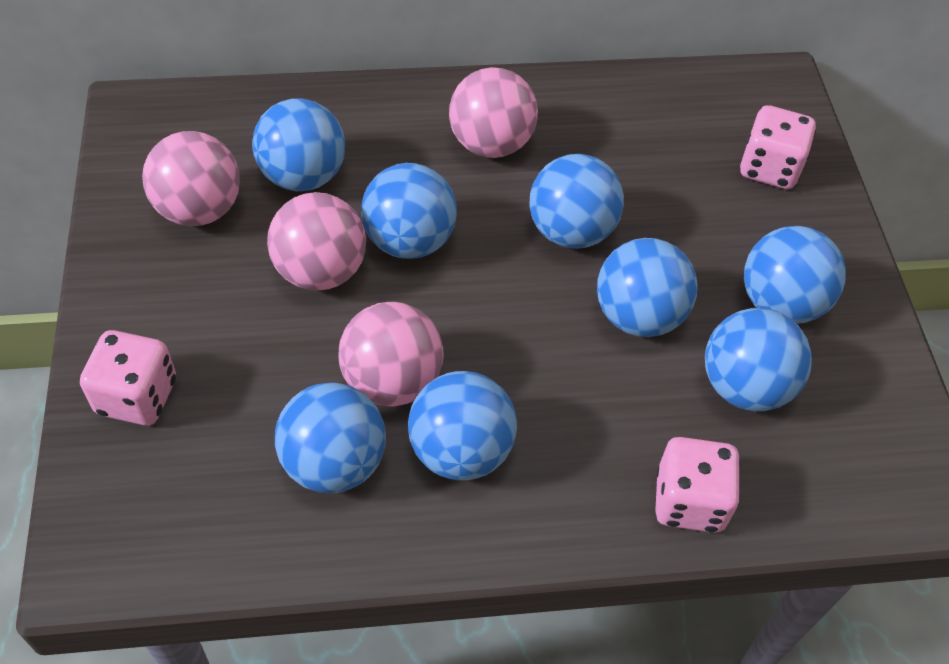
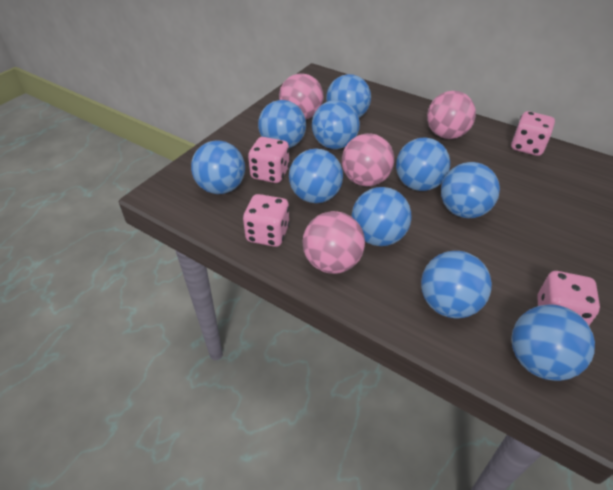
blue ball: [252,98,345,191] [275,382,386,493] [361,163,457,259] [408,371,517,480] [530,154,624,249] [597,238,698,337] [705,308,812,411] [744,226,846,324] = 8 -> [191,140,245,194] [258,100,306,148] [289,149,343,203] [312,100,360,149] [326,74,371,118] [352,187,411,246] [396,138,450,191] [421,251,492,319] [441,162,500,218] [511,305,595,381] = 10
pink dice: [80,330,176,426] [655,437,741,533] [740,105,816,189] = 3 -> [243,194,290,247] [248,137,290,183] [511,111,555,156] [537,271,600,325] = 4

